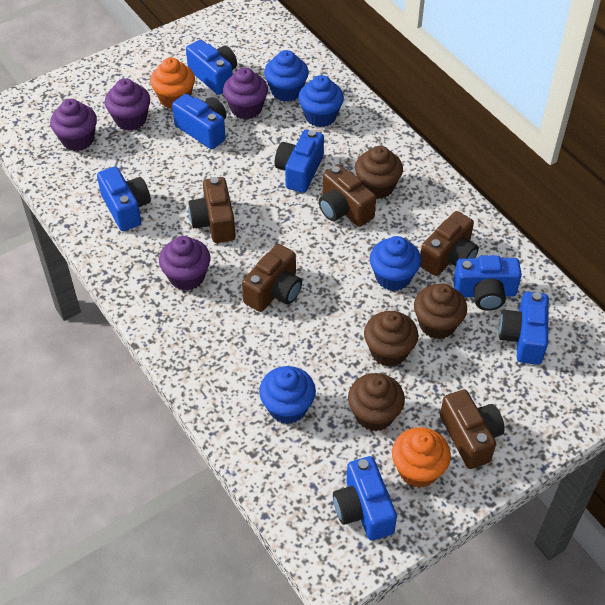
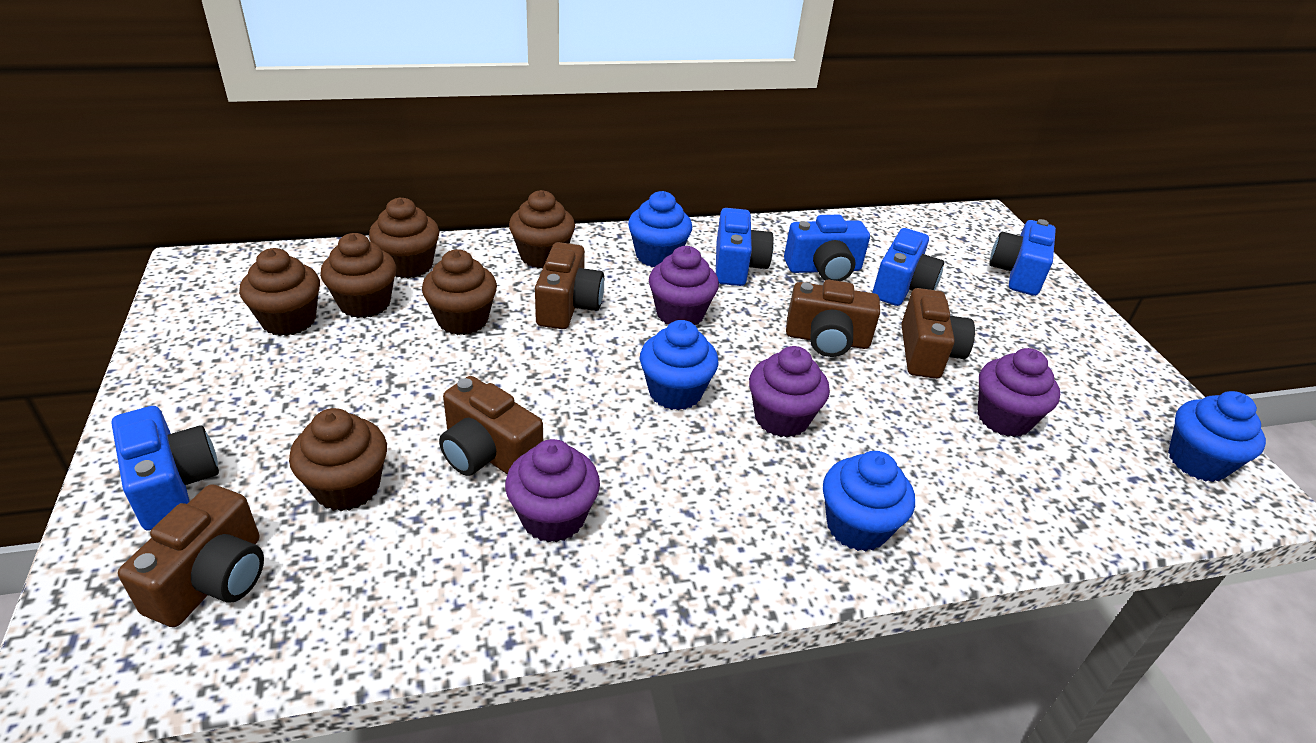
blue camera: [97,166,151,231] [172,94,227,149] [186,40,237,95] [275,130,324,193] [333,456,397,540] [453,255,522,311] [499,292,549,365] = 7 -> [112,406,219,531] [716,208,774,286] [784,215,870,281] [872,228,944,306] [989,219,1056,296] = 5
brown cupcake: [348,373,405,431] [355,146,403,199] [364,311,418,367] [414,284,467,339] = 4 -> [239,248,320,336] [289,408,387,511] [320,233,396,318] [369,198,440,278] [422,249,497,335] [509,190,575,268] = 6
orange cupcake: [150,57,195,109] [392,427,451,488] = 2 -> none = 0

